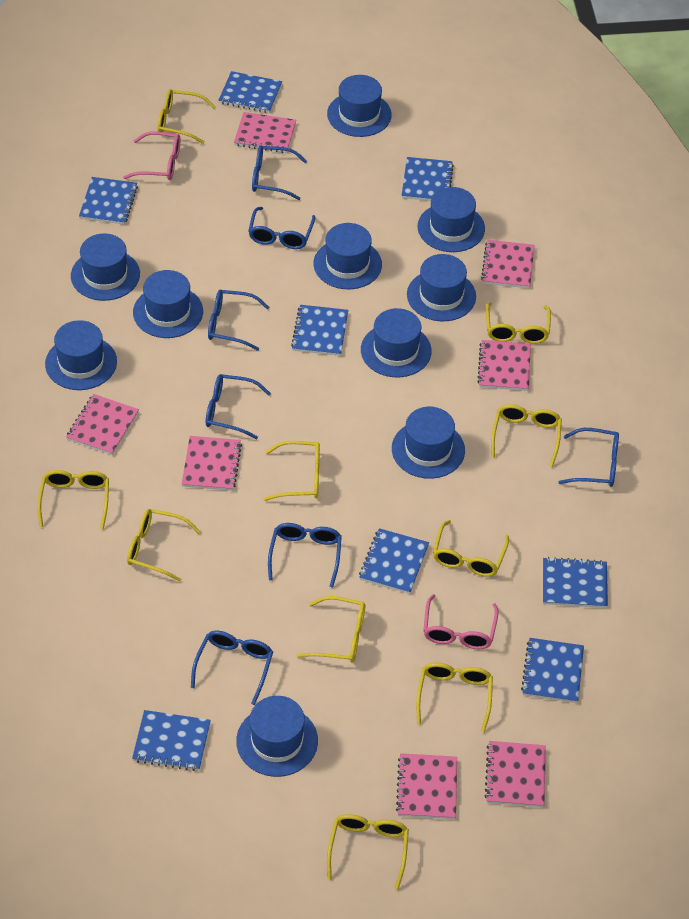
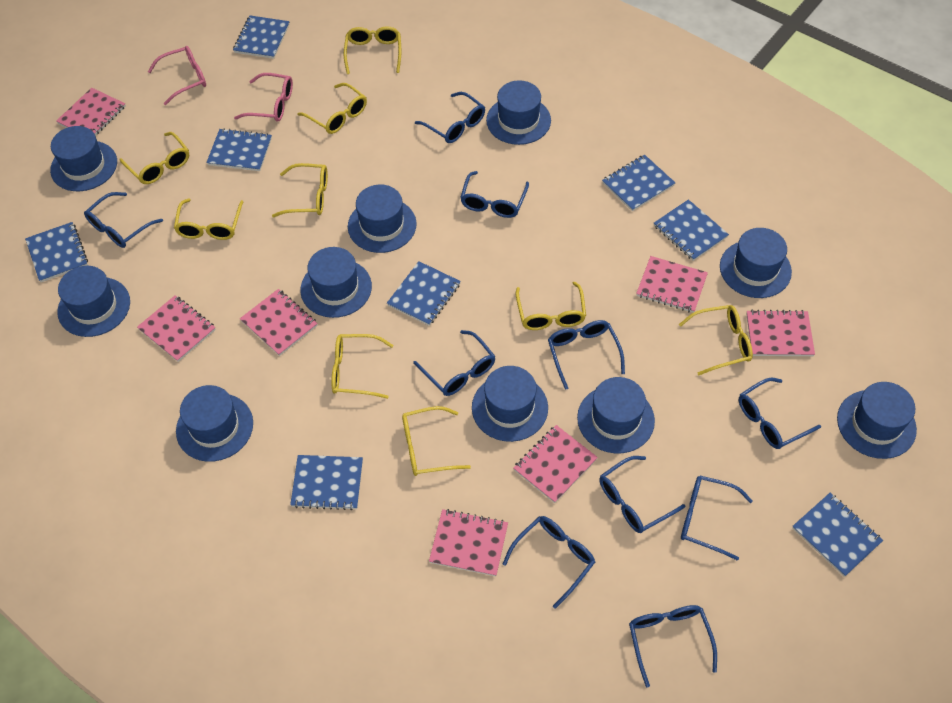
blue glasses: [191,631,273,705] [206,374,271,439] [208,290,269,351] [248,207,316,249] [252,145,307,200] [268,523,342,588] [558,428,619,487] = 7 -> [84,192,163,248] [413,330,496,396] [415,92,485,143] [460,171,529,218] [503,516,595,609] [548,320,625,390] [599,456,686,533] [629,605,717,688] [681,476,753,561] [739,377,821,449] = 10
yellow glasses: [37,470,109,530] [127,509,201,582] [158,89,216,144] [263,441,320,501] [297,596,365,662] [327,814,409,890] [416,663,493,732] [433,520,509,577] [486,302,551,344] [491,404,562,467] = 10 -> [119,132,189,184] [174,198,244,240] [272,163,328,217] [297,83,367,134] [331,334,393,399] [344,26,401,74] [402,406,471,476] [515,282,586,330] [678,305,753,375] = 9

